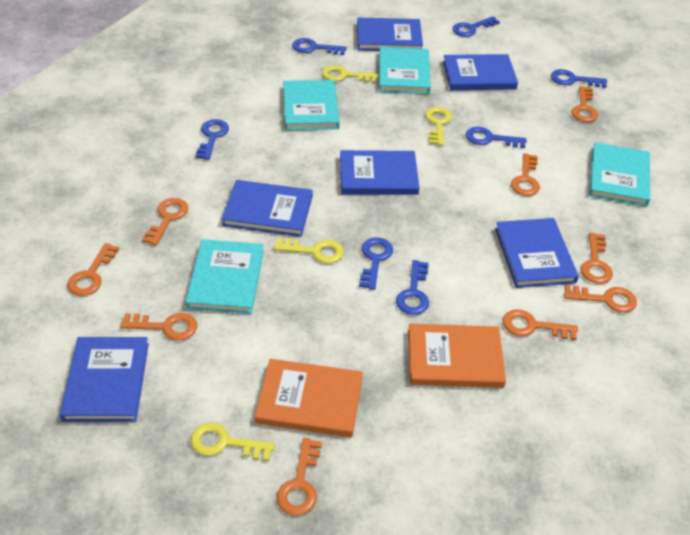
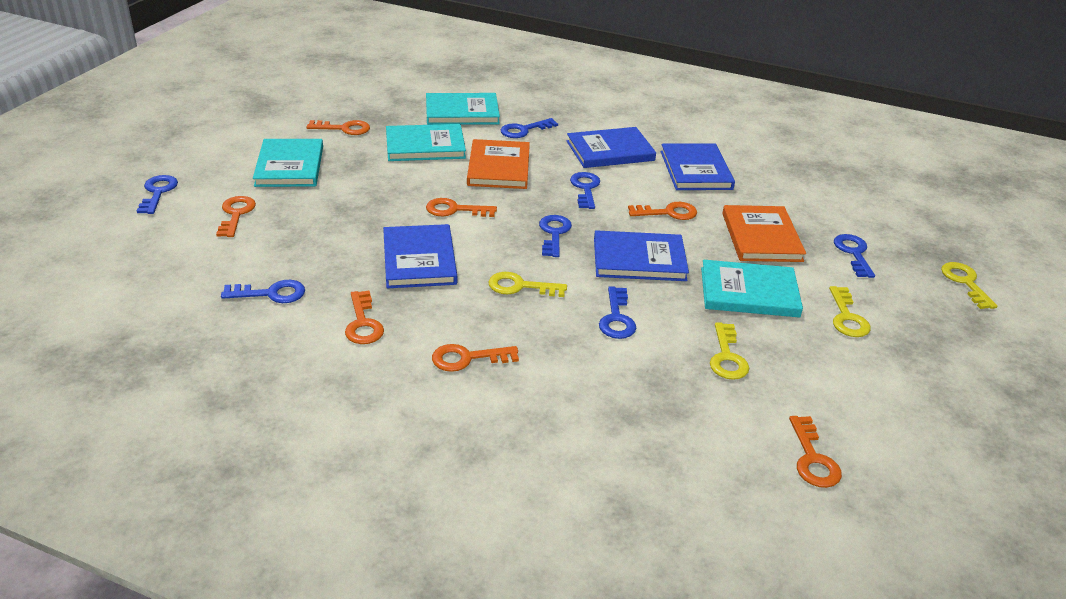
blue book: [60,337,149,422] [222,180,313,237] [340,150,419,195] [357,17,423,51] [443,54,518,90] [495,218,579,288] = 6 -> [383,224,457,288] [567,127,656,168] [594,230,689,281] [661,144,735,190] = 4
orange key: [67,243,119,296] [120,313,197,341] [142,198,188,246] [276,438,322,516] [503,309,578,340] [511,153,540,196] [564,285,637,313] [572,86,598,122] [581,233,613,284] = 9 -> [216,196,256,237] [307,120,370,135] [345,291,384,344] [426,198,497,217] [432,344,519,372] [628,202,697,220] [789,416,842,488] = 7

